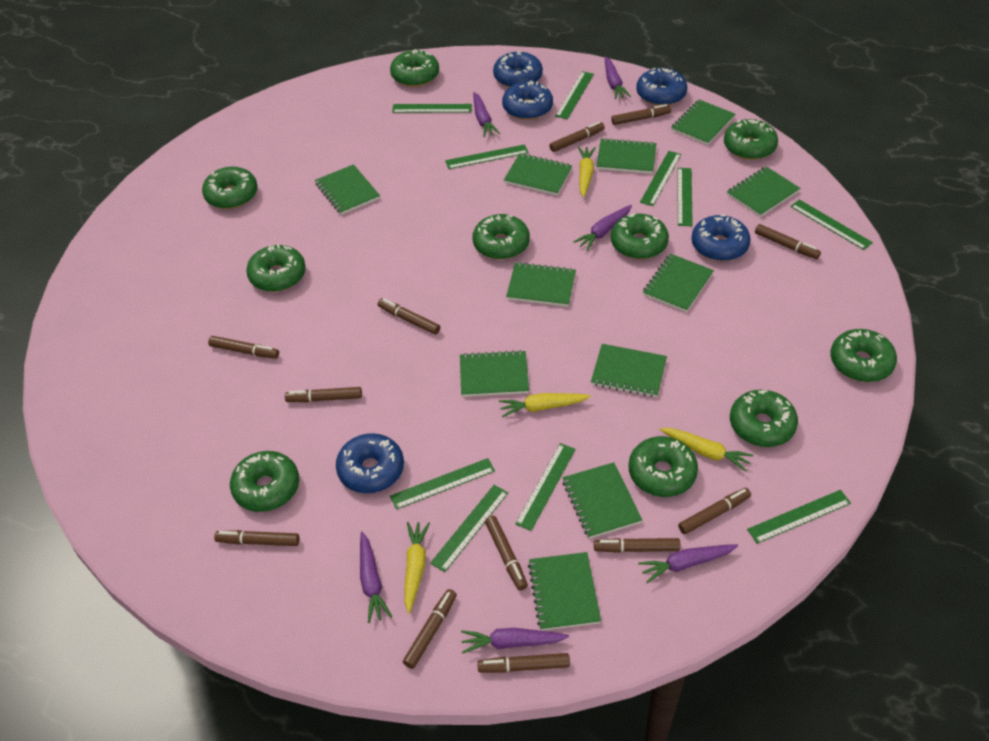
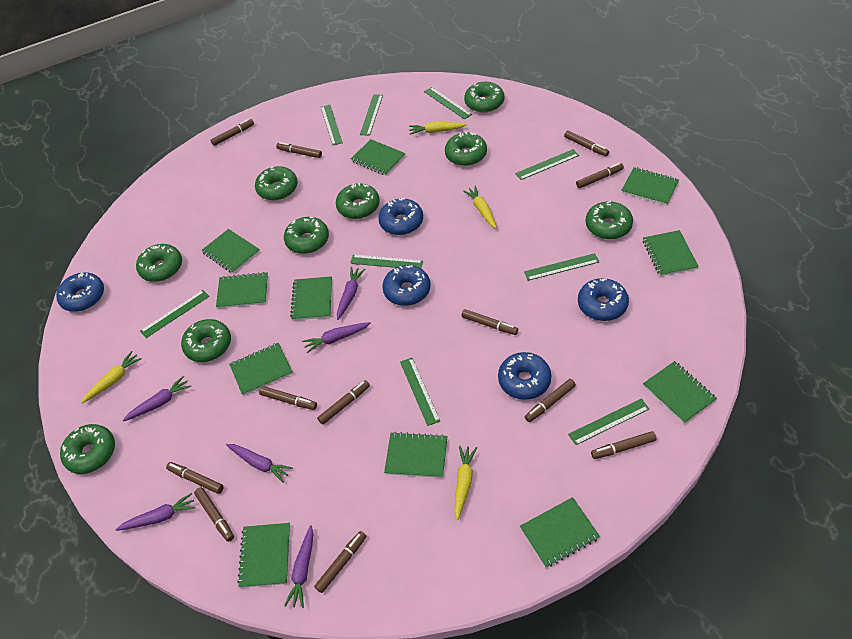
green donut: [202,167,258,209] [230,451,299,512] [246,244,306,292] [390,49,439,87] [472,214,530,259] [611,213,669,259] [628,436,698,497] [724,119,778,160] [730,390,798,447] [830,329,897,382] = 10 -> [60,424,115,474] [136,244,182,282] [181,319,231,362] [255,166,298,200] [284,217,329,254] [336,183,380,219] [445,132,487,166] [464,82,504,113] [586,201,633,239] = 9
green ruler: [390,458,495,510] [392,104,472,113] [430,485,508,572] [445,144,529,169] [515,443,576,531] [555,71,594,119] [640,151,681,206] [677,168,693,226] [747,490,851,544] [790,199,873,250] = 10 -> [140,290,209,338] [321,105,343,145] [350,254,423,268] [360,94,383,136] [400,358,440,426] [424,87,472,120] [515,149,579,180] [524,253,599,281] [568,398,649,445] = 9

